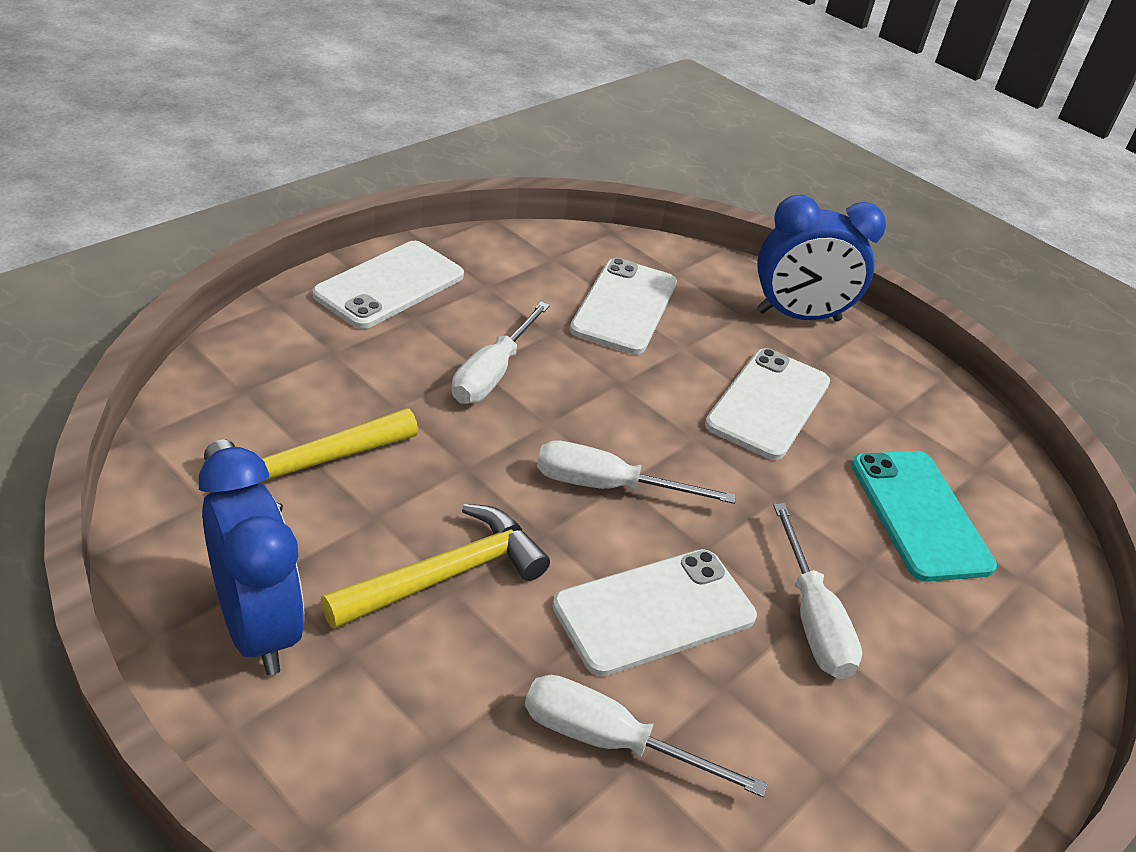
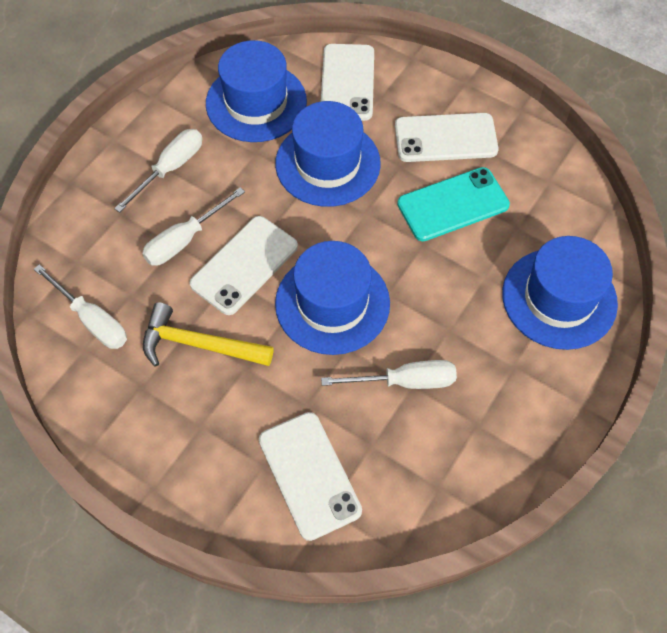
blue clock: [199,447,304,675] [757,195,886,321] = 2 -> none = 0
blue hat: none = 0 -> [206,40,307,142] [275,101,381,207] [275,241,390,355] [502,236,618,350] = 4
yellow hammer: [204,408,418,511] [321,504,550,629] = 2 -> [143,302,274,367] = 1

